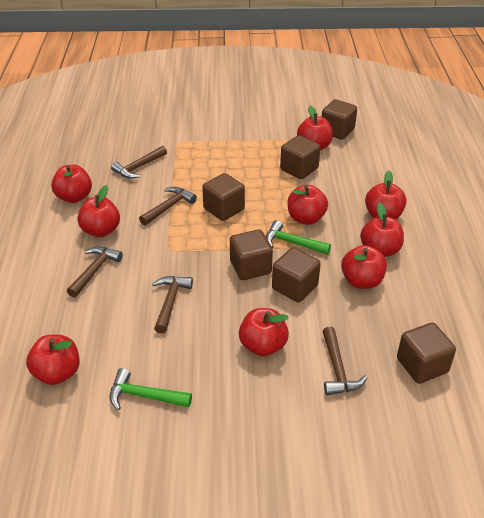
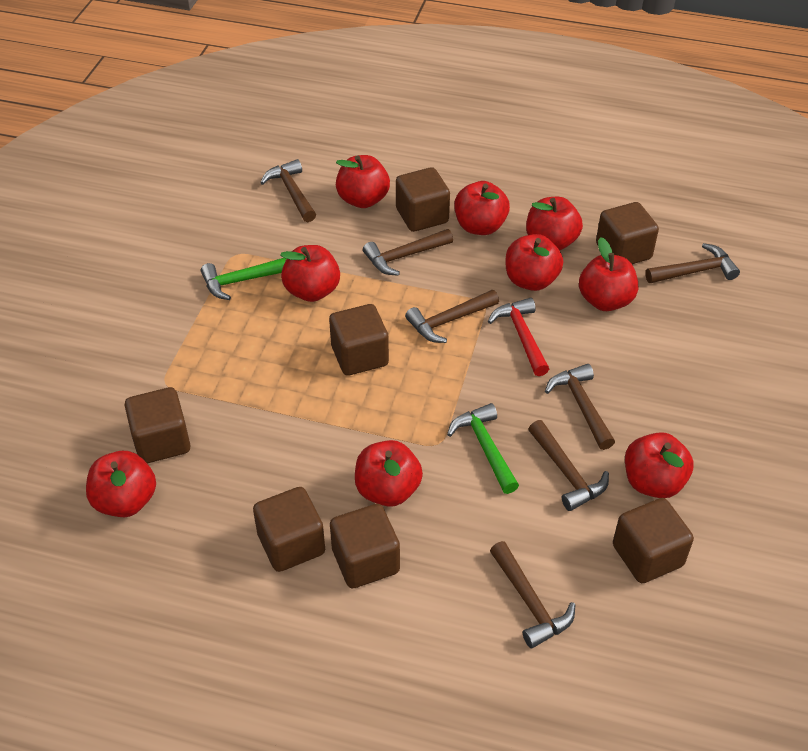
brown cube: [202,173,245,221] [230,230,273,280] [272,247,321,303] [280,135,320,179] [322,99,357,140] [397,322,456,384] = 6 -> [125,387,191,464] [253,487,325,572] [329,304,389,376] [330,504,400,588] [396,167,450,232] [596,202,659,264] [613,498,694,583] = 7
brown hammer: [67,246,123,298] [111,146,167,179] [139,187,197,226] [152,276,193,334] [322,327,367,395] = 5 -> [260,159,316,222] [363,229,453,276] [405,290,499,343] [490,541,575,648] [529,420,609,511] [545,364,615,450] [645,243,740,283] = 7
red hammer: none = 0 -> [488,298,549,376] = 1

